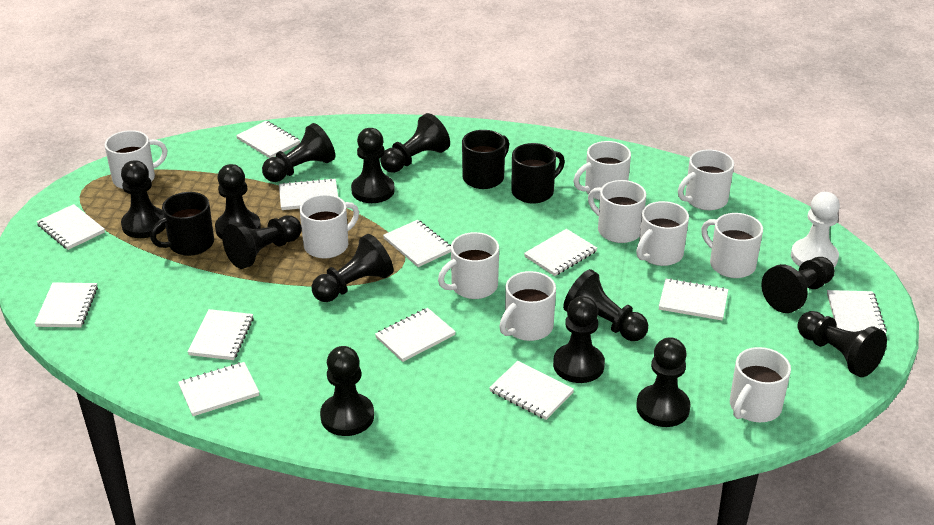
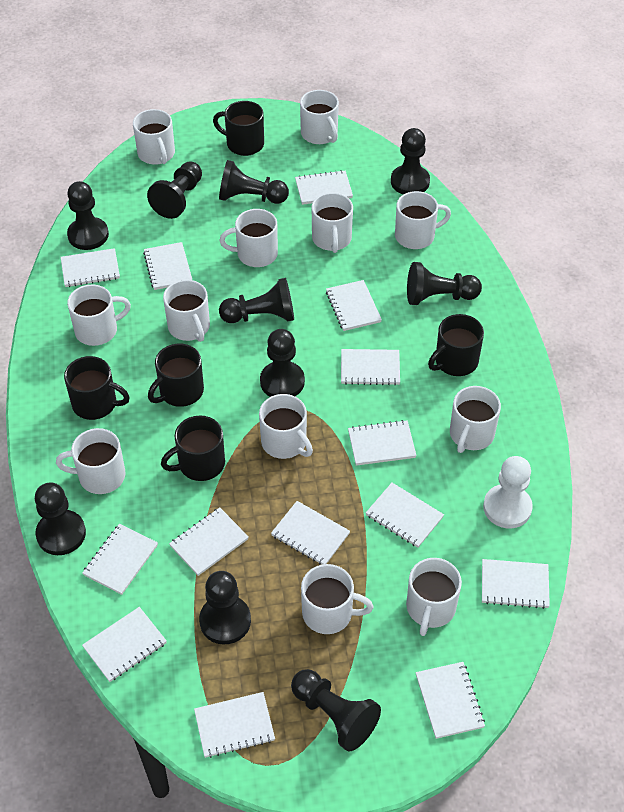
black mug: [150,192,214,256] [462,130,509,189] [511,143,565,204] = 3 -> [64,356,130,420] [148,344,204,407] [161,416,225,481] [213,101,264,156] [428,314,484,376] = 5
black pawn: [121,160,166,238] [215,164,261,239] [222,215,302,269] [262,123,335,182] [312,234,393,302] [320,346,374,436] [351,128,395,203] [380,113,450,173] [553,296,605,383] [563,269,648,341] [636,337,690,427] [761,257,835,313] [797,311,887,377] = 13 -> [35,482,86,555] [67,181,109,250] [147,161,202,219] [199,571,251,645] [219,160,289,204] [219,278,294,323] [260,329,305,397] [291,669,381,752] [391,128,430,195] [407,262,482,305] = 10
white mug: [105,130,167,189] [300,194,359,259] [438,232,499,299] [499,271,556,341] [573,141,631,200] [588,180,646,243] [636,201,689,266] [678,150,734,210] [701,213,763,278] [730,347,791,422] = 10 -> [56,428,125,494] [67,285,131,346] [133,109,175,165] [163,280,210,342] [220,209,278,267] [259,394,313,459] [300,90,339,144] [301,564,374,634] [312,193,353,253] [395,191,451,249] [406,558,462,636] [450,386,501,453] = 12
white notebook: [34,282,98,327] [37,204,105,250] [178,362,259,416] [188,309,254,360] [236,121,300,158] [279,178,338,210] [375,308,456,362] [383,220,451,267] [489,361,574,420] [524,229,597,276] [659,278,728,320] [827,290,887,333] = 12 -> [61,248,120,287] [82,523,158,595] [82,607,167,682] [143,242,192,290] [169,507,249,576] [194,692,275,758] [271,501,350,565] [295,170,353,205] [326,280,382,331] [341,349,400,385] [348,420,417,466] [366,483,444,548] [416,662,485,739] [482,559,550,609] = 14

